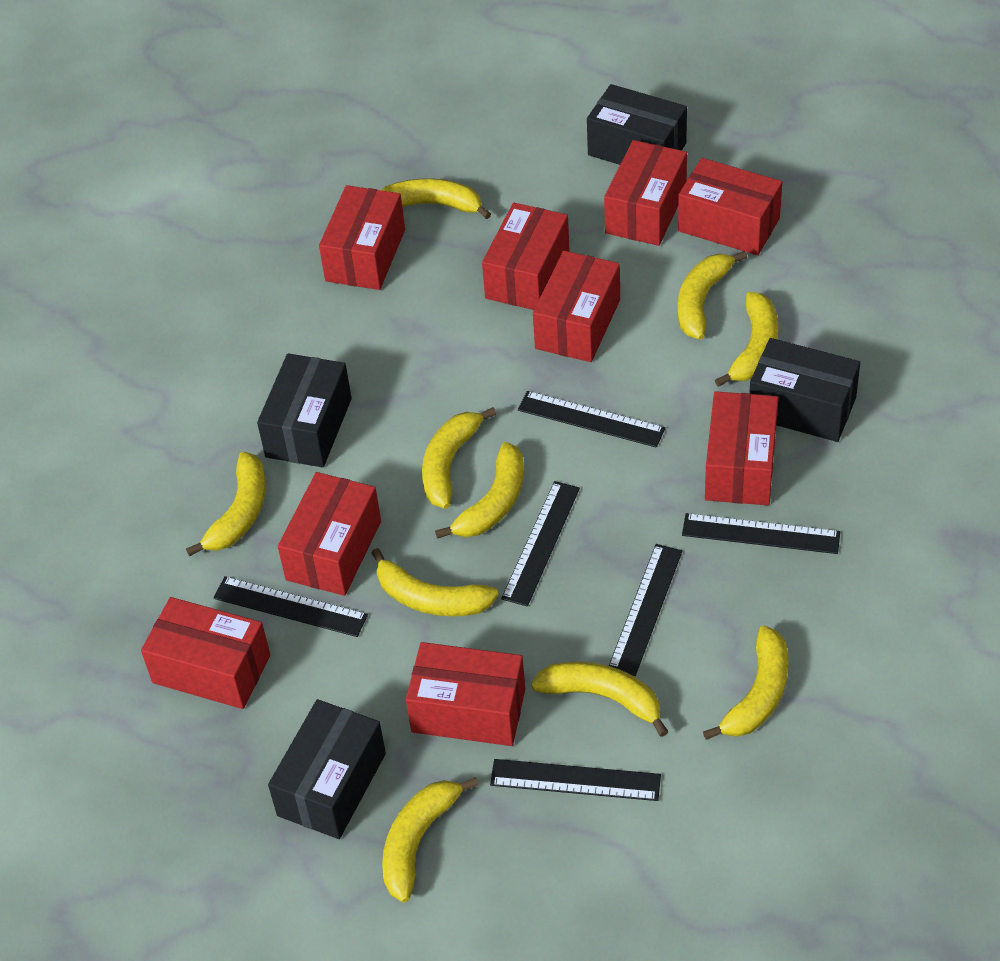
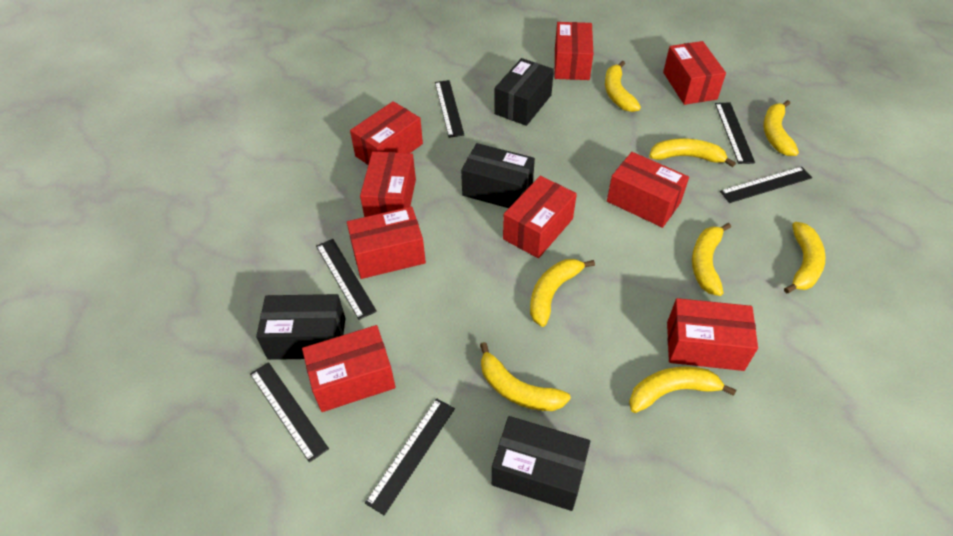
yellow banana: [186,452,266,557] [372,548,499,617] [382,178,491,219] [382,777,478,902] [422,407,496,509] [435,442,524,539] [531,661,668,737] [678,251,747,340] [703,626,788,740] [715,292,778,387] = 10 -> [480,342,571,411] [530,259,595,327] [605,61,641,112] [629,366,736,413] [649,138,736,167] [692,223,731,296] [763,100,799,156] [784,222,826,294] = 8

